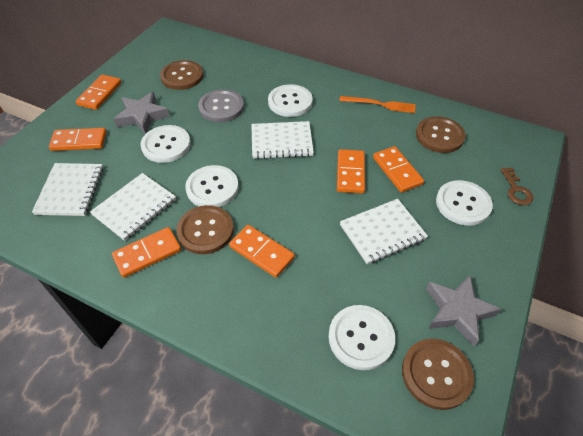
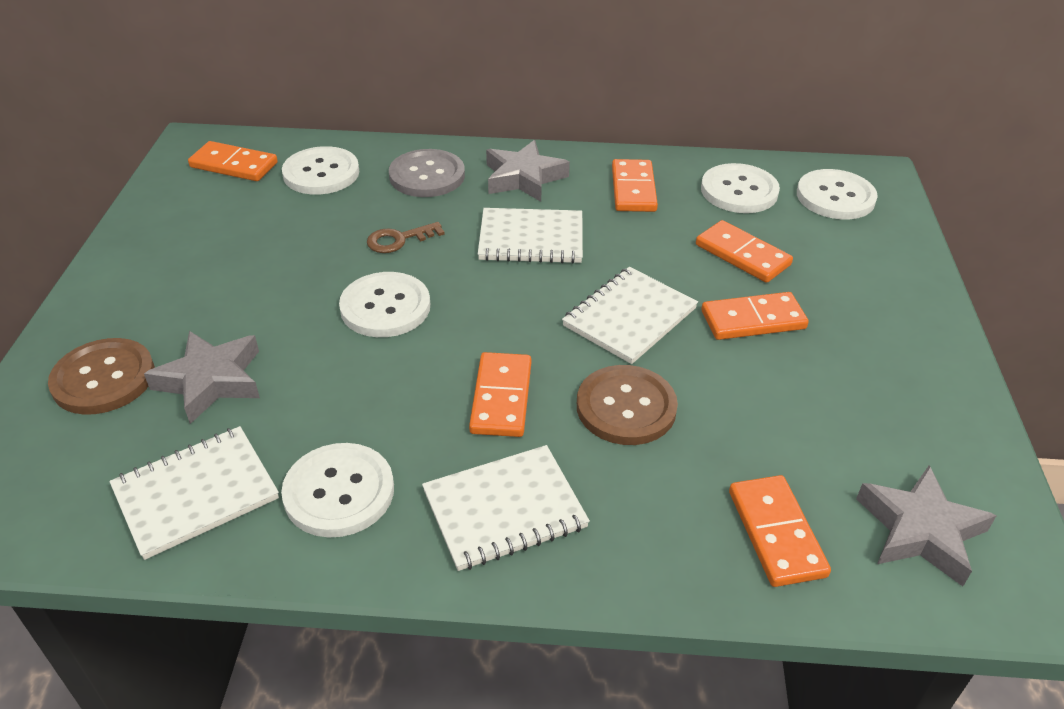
brown button: [160,60,203,90] [176,205,234,254] [402,339,474,410] [416,116,466,153] = 4 -> [48,338,155,415] [577,365,678,445] = 2
grey star: [114,92,170,134] [426,275,501,347] = 2 -> [144,331,260,424] [486,140,570,202] [856,465,997,586] = 3
orange fork: [339,96,416,113] = 1 -> none = 0

